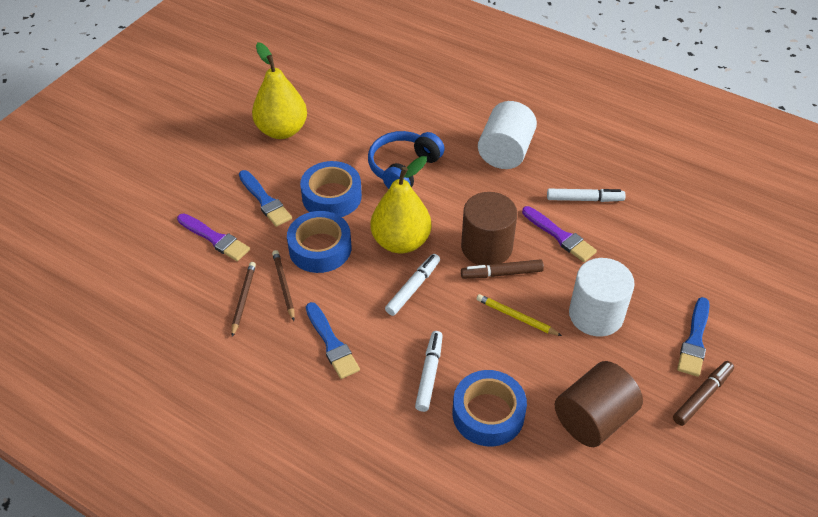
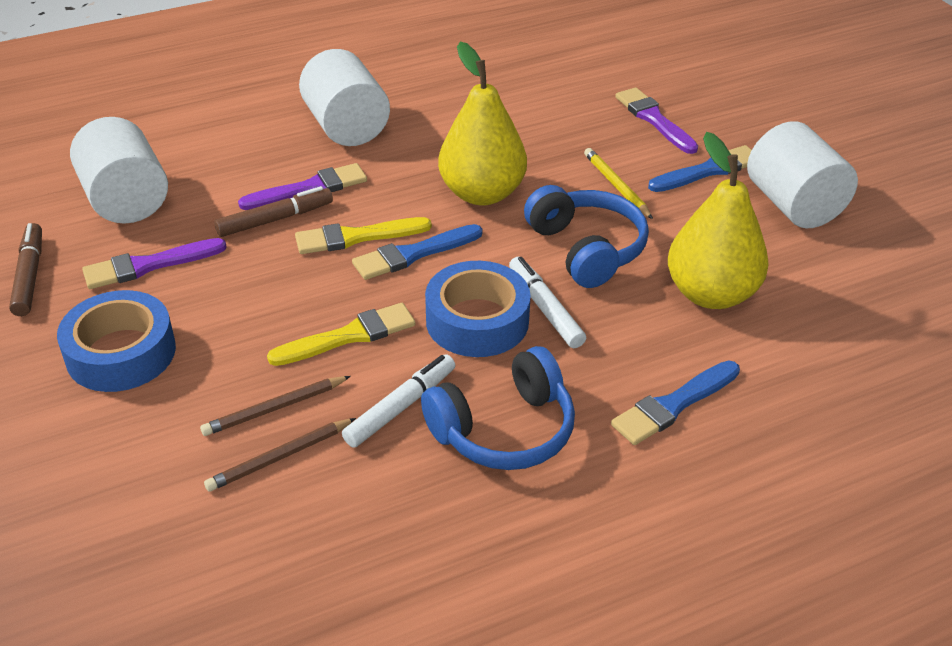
blue headphones: [368,131,445,189] = 1 -> [421,346,575,470] [524,185,649,288] = 2
blue tape: [287,211,351,273] [300,161,362,217] [452,370,527,446] = 3 -> [57,290,176,392] [425,261,531,357] = 2
brown cylinder: [461,192,517,265] [555,361,643,447] = 2 -> none = 0
purple brush: [177,213,250,261] [522,206,597,262] = 2 -> [82,238,227,289] [238,163,367,210] [615,87,698,154] = 3
white cylinder: [478,101,537,169] [569,258,635,337] = 2 -> [70,117,168,224] [299,49,390,146] [747,121,858,228] = 3
white marker: [385,254,440,316] [415,331,443,412] [547,189,626,202] = 3 -> [342,355,455,448] [509,257,586,348] = 2
yellow brush: none = 0 -> [267,303,415,366] [295,217,432,254] = 2

